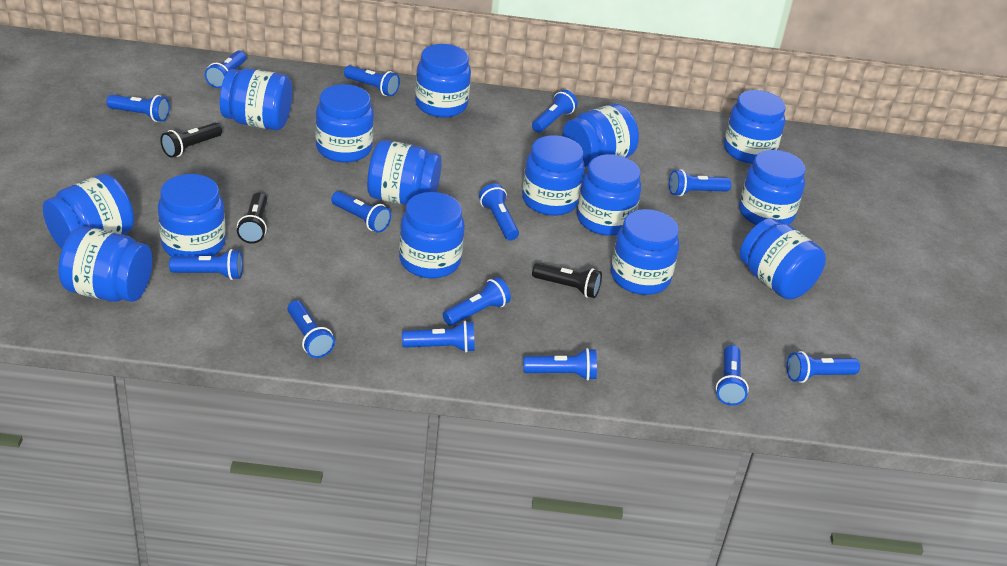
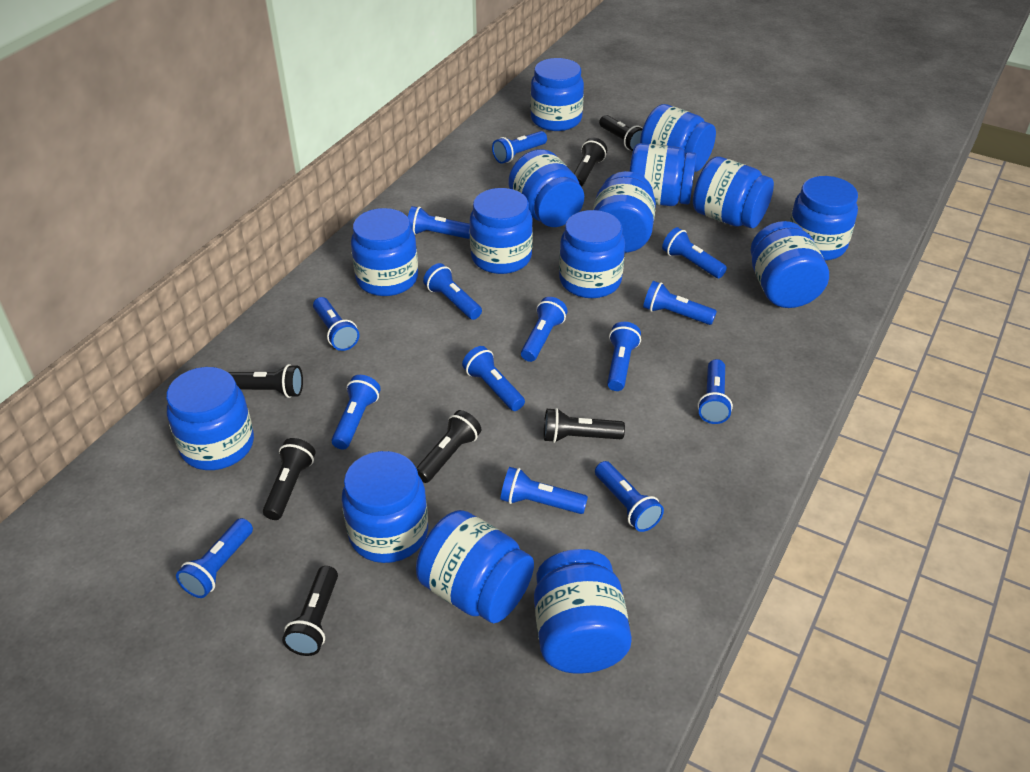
black flashlight: [160,123,222,158] [237,192,267,244] [532,263,602,298] = 3 -> [228,364,303,398] [263,438,316,520] [282,566,338,656] [416,410,481,483] [544,408,625,443] [574,138,607,187] [599,115,643,151] = 7

